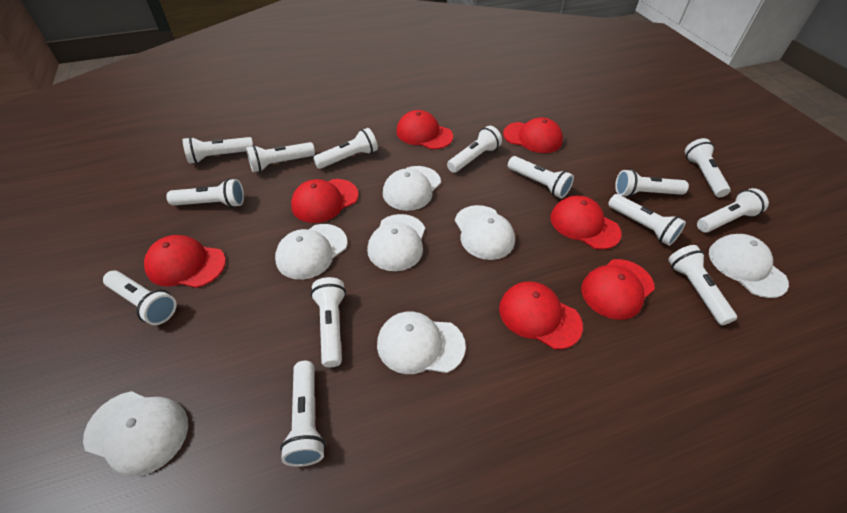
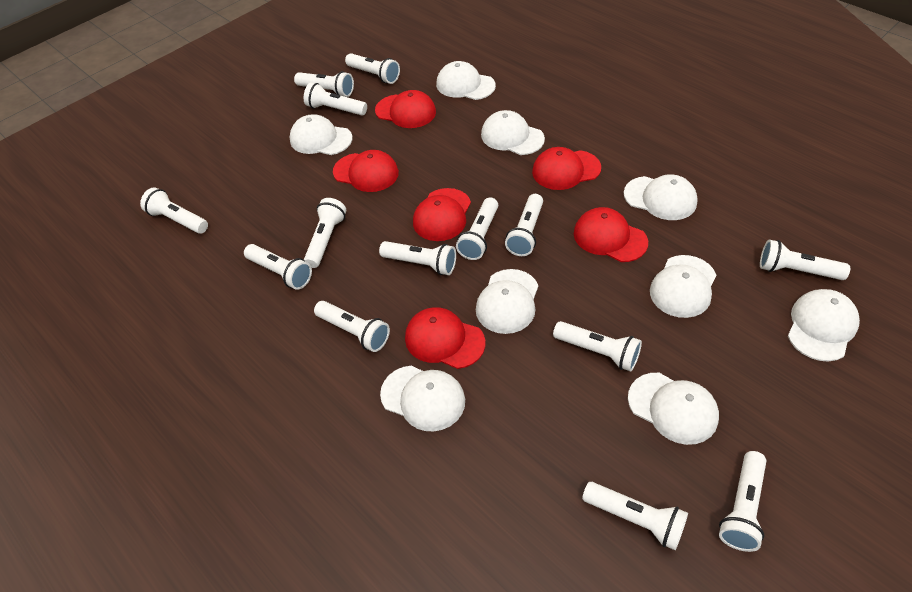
red cap: [144,235,226,288] [291,179,358,223] [396,110,453,150] [499,281,583,349] [503,117,563,153] [550,195,622,250] [581,259,655,320] = 7 -> [333,150,399,192] [375,90,436,128] [405,307,485,369] [413,188,471,241] [532,147,601,190] [574,207,648,262] = 6
white cap: [83,391,188,476] [275,224,347,280] [367,214,425,271] [377,311,466,374] [383,166,441,211] [455,205,515,260] [709,234,789,298] = 7 -> [290,114,352,155] [380,366,465,431] [436,61,496,100] [476,269,538,334] [481,110,545,155] [624,174,698,220] [628,373,719,445] [650,255,716,318] [788,289,860,361] = 9

